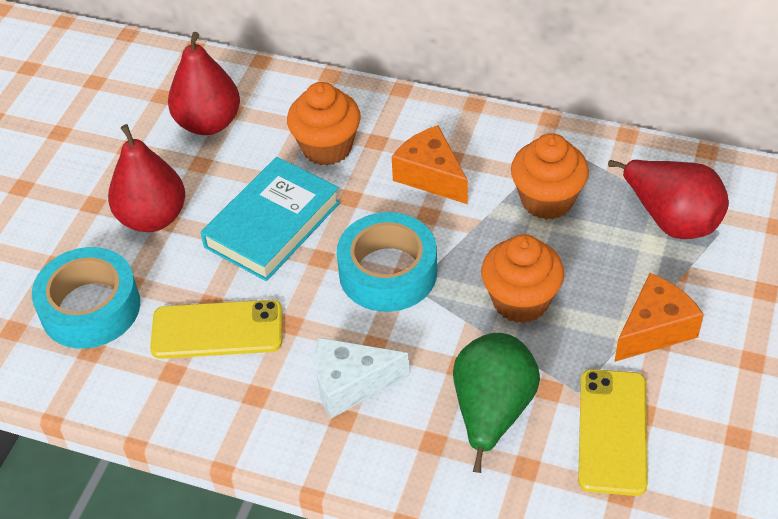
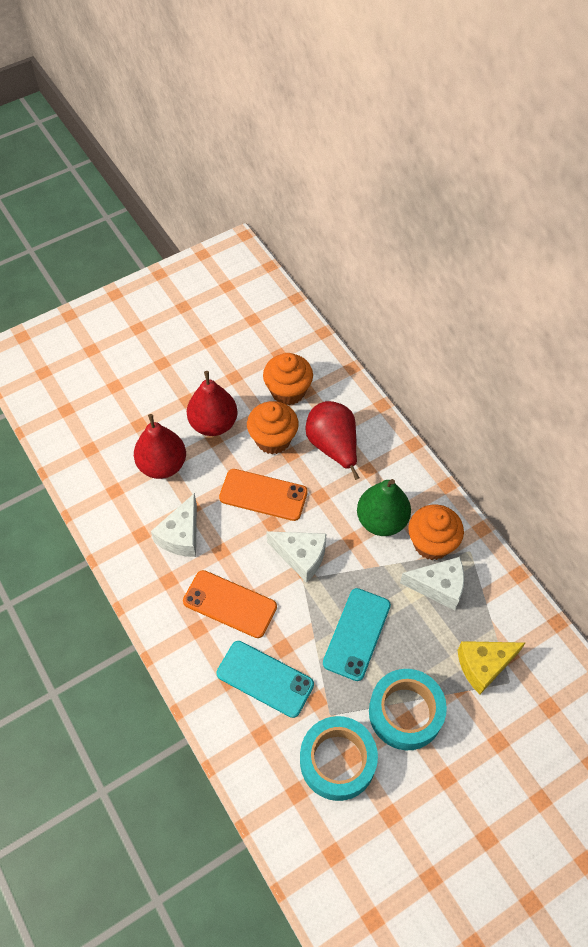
orange cheese: [392,125,468,204] [614,273,704,362] = 2 -> none = 0
orange phone: none = 0 -> [183,570,277,638] [219,469,308,521] = 2
turquoise book: [201,157,340,281] = 1 -> none = 0
turquoise phone: none = 0 -> [217,641,314,718] [323,588,391,681] = 2
white cheese: [315,337,410,419] = 1 -> [151,493,197,557] [266,531,326,583] [400,557,464,610] = 3
yellow cheese: none = 0 -> [457,641,525,694] = 1
yellow phone: [150,300,282,359] [578,369,648,496] = 2 -> none = 0

